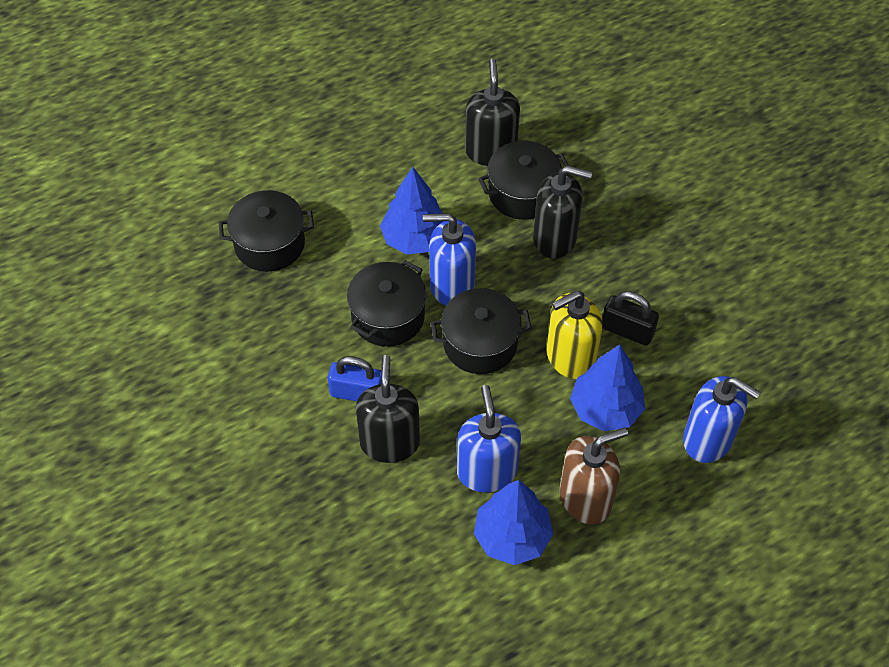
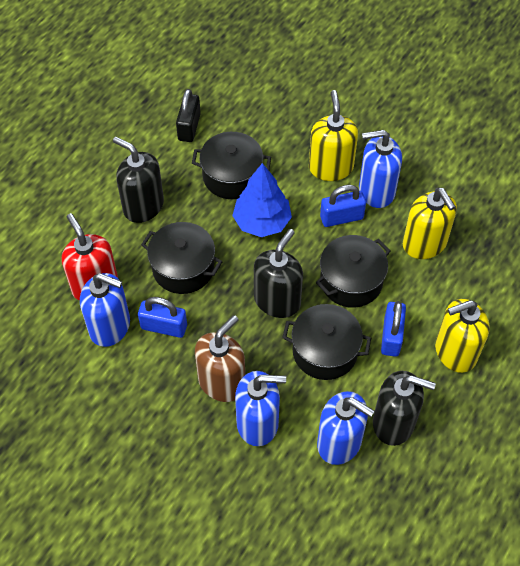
blue padlock: [328,356,381,401] = 1 -> [138,297,187,338] [320,185,366,227] [381,301,406,357] = 3
blue soap dispenser: [423,213,476,305] [457,385,521,492] [683,376,761,463] = 3 -> [80,273,130,347] [235,371,286,446] [317,391,374,465] [359,130,402,208] = 4
blue tree: [380,167,444,255] [474,480,553,565] [570,345,645,432] = 3 -> [232,163,292,237] = 1
red soap dispenser: none = 0 -> [62,213,118,301] = 1
yellow soap dispenser: [546,290,603,379] = 1 -> [309,90,358,181] [403,188,457,259] [435,299,489,373] = 3

